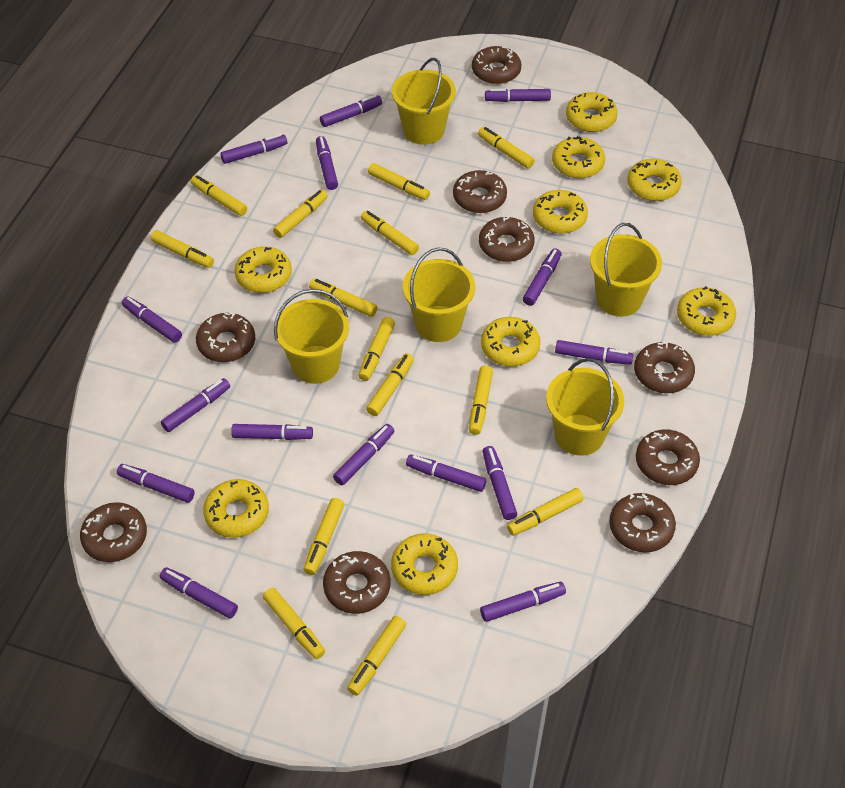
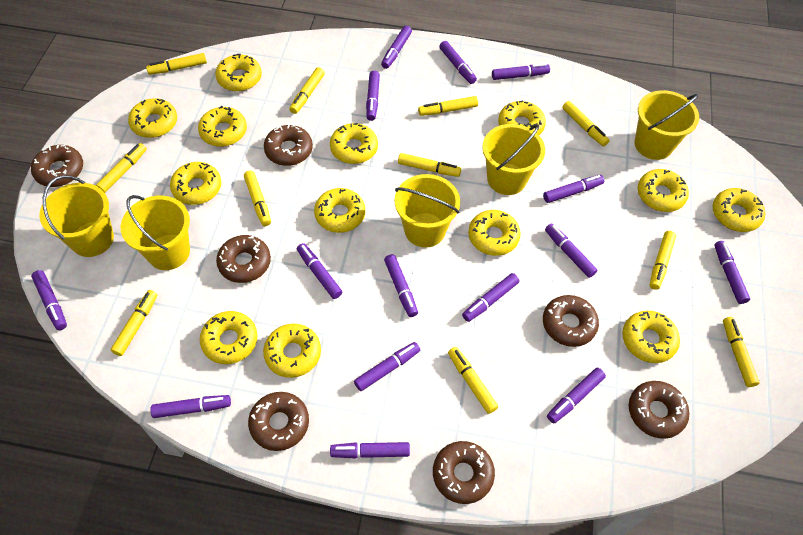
brown donut: [80,502,147,562] [196,313,255,362] [323,551,390,614] [453,170,507,213] [472,46,521,84] [479,217,534,262] [609,493,676,553] [634,342,695,393] [636,430,700,485] = 9 -> [31,145,83,187] [216,235,271,283] [248,392,309,451] [264,125,313,166] [433,441,495,504] [543,295,599,347] [629,381,690,439] = 7
yellow donut: [203,479,269,538] [235,247,292,293] [391,534,458,595] [481,317,540,367] [533,190,588,234] [552,136,605,178] [566,92,618,132] [627,159,682,201] [677,286,736,336] = 9 -> [128,98,177,138] [170,162,221,205] [198,106,247,147] [200,311,257,364] [215,54,262,91] [263,324,321,378] [314,188,365,233] [330,123,378,164] [468,210,521,256] [498,100,546,135] [622,311,680,363] [638,169,689,212] [713,188,765,232] = 13
yellow marker: [150,230,214,268] [191,175,247,216] [263,588,325,659] [273,190,328,238] [304,498,344,575] [309,279,377,317] [347,616,406,696] [358,317,395,381] [361,211,419,255] [366,353,414,416] [368,163,430,200] [469,366,493,435] [478,127,535,169] [507,488,584,536] = 14 -> [96,143,147,192] [111,290,157,356] [146,53,207,75] [244,170,271,226] [289,67,325,114] [398,153,461,177] [418,96,478,116] [448,347,498,414] [562,101,610,146] [650,231,676,290] [723,317,760,387] = 11

